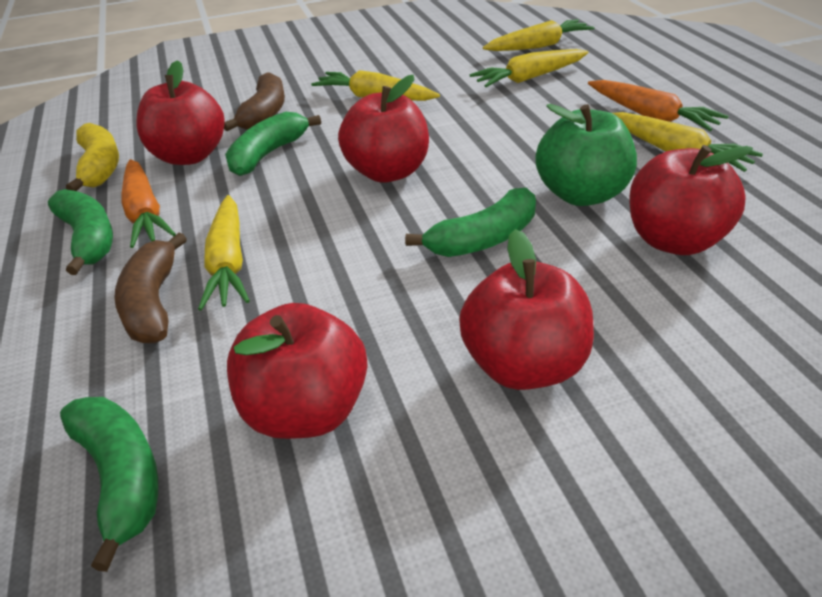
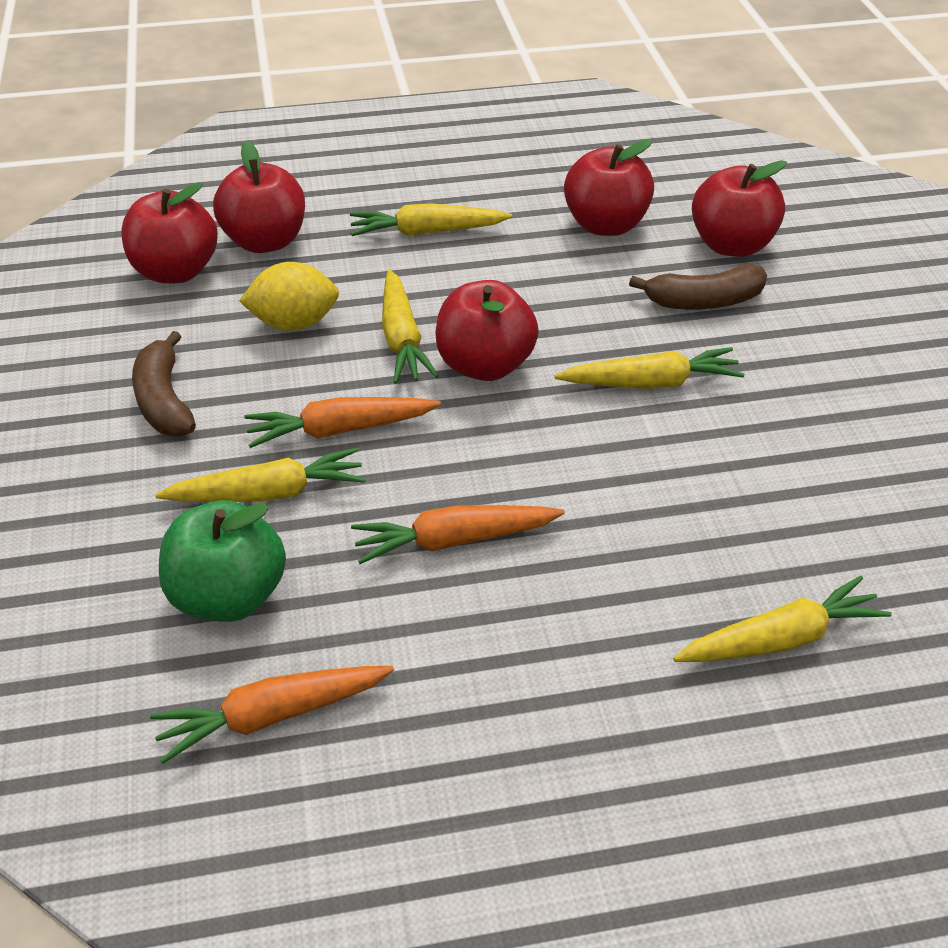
green banana: [48,189,113,275] [60,397,158,572] [225,112,321,176] [405,188,536,257] = 4 -> none = 0
orange carrot: [121,159,176,248] [588,80,729,131] = 2 -> [150,666,394,764] [244,397,441,448] [351,505,565,564] = 3
yellow banana: [66,123,119,191] = 1 -> none = 0
yellow lemon: none = 0 -> [239,262,339,331] = 1

